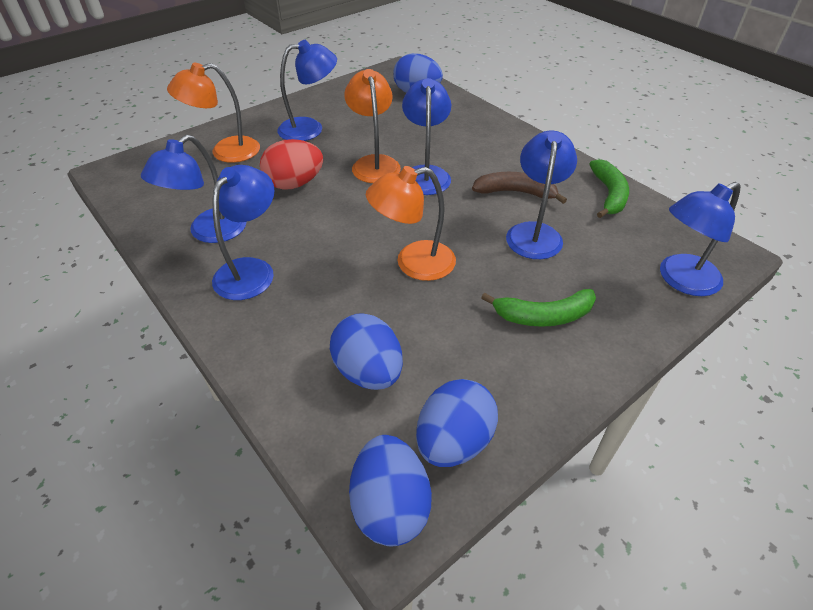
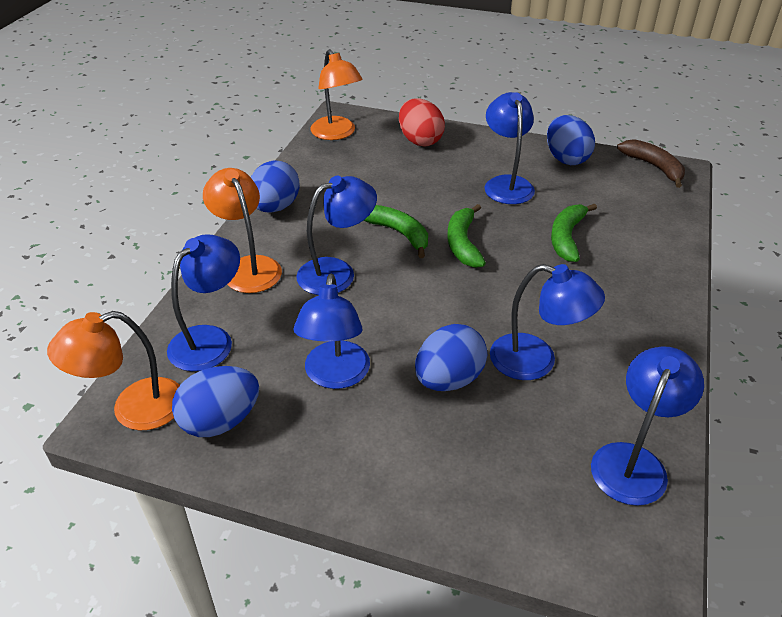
green banana: [481,289,596,327] [589,159,629,218] = 2 -> [364,205,428,258] [447,204,486,268] [551,204,597,262] = 3

